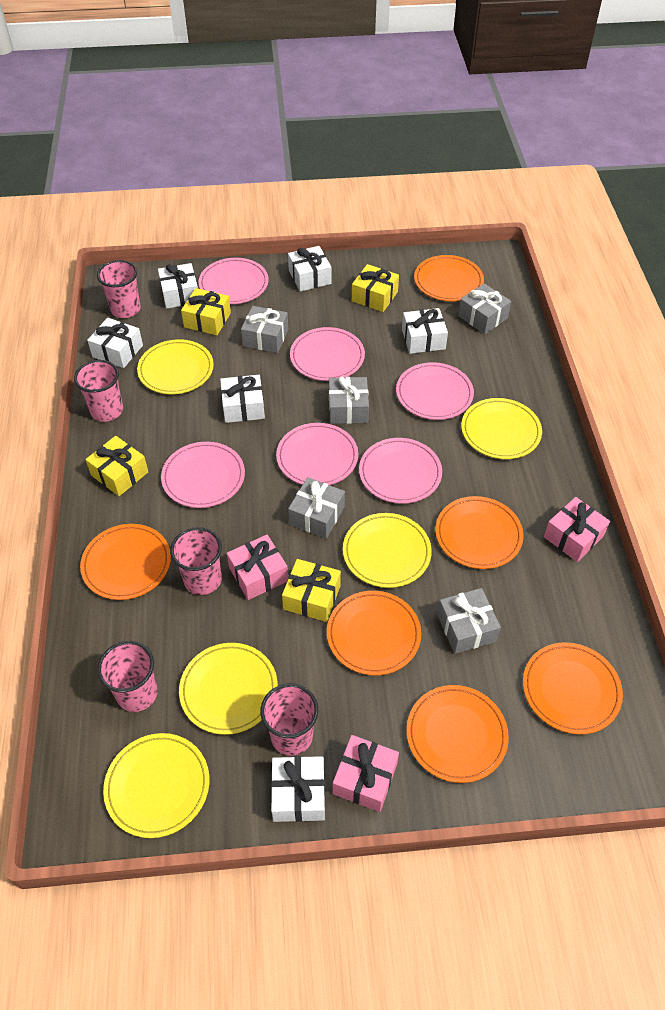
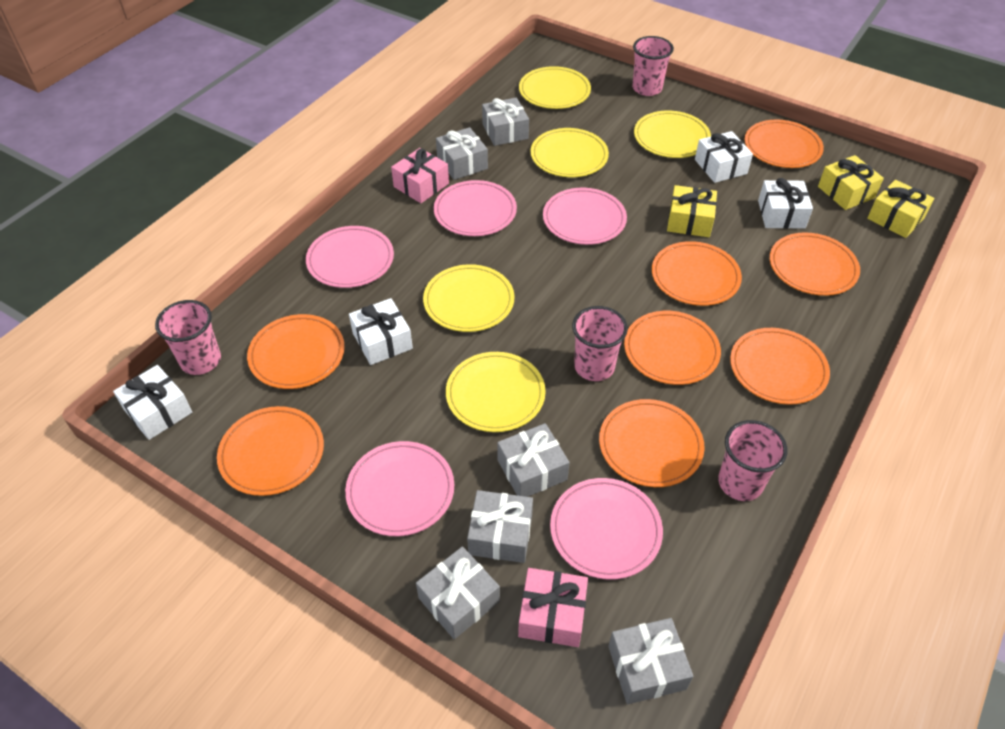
grey gift: [241,306,288,353] [288,477,345,539] [329,376,369,424] [437,588,501,654] [458,283,511,334] = 5 -> [416,546,500,639] [436,127,488,180] [467,490,533,563] [482,97,529,146] [497,423,570,497] [608,618,693,704] = 6
orange plate: [80,524,171,600] [327,591,421,675] [407,685,509,783] [414,255,484,301] [435,496,524,569] [523,642,623,734] = 6 -> [217,406,324,496] [247,314,345,389] [599,399,704,487] [624,311,721,385] [652,241,742,306] [730,328,830,405] [745,119,824,168] [770,232,860,296] = 8
pink cup: [74,360,123,422] [97,260,141,318] [97,641,158,712] [170,527,222,595] [260,683,318,756] = 5 -> [155,300,221,375] [572,306,628,381] [632,36,674,96] [718,420,788,501] = 4
pink gift: [227,535,288,600] [333,735,399,812] [544,497,610,562] = 3 -> [391,148,449,203] [518,568,588,647] = 2
pink plate: [161,442,245,508] [199,258,269,304] [276,423,358,485] [290,327,365,381] [359,438,442,504] [396,362,474,420] = 6 -> [306,226,394,288] [345,441,454,536] [434,180,517,236] [543,188,627,245] [550,478,663,580] = 5
white gift: [87,318,143,368] [158,263,198,309] [220,375,265,423] [271,756,325,822] [288,246,331,292] [402,308,448,354] = 6 -> [113,365,192,440] [349,298,413,365] [695,131,753,183] [758,178,813,229] = 4
yellow gift: [85,436,148,496] [181,288,231,335] [282,559,341,622] [352,264,399,312] = 4 -> [667,185,717,237] [818,155,884,210] [867,180,935,238] = 3

